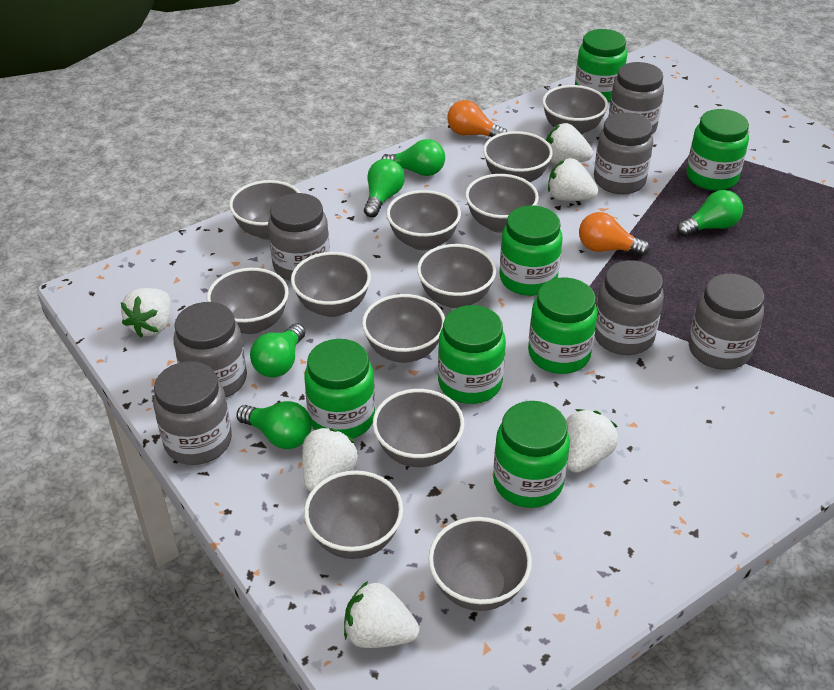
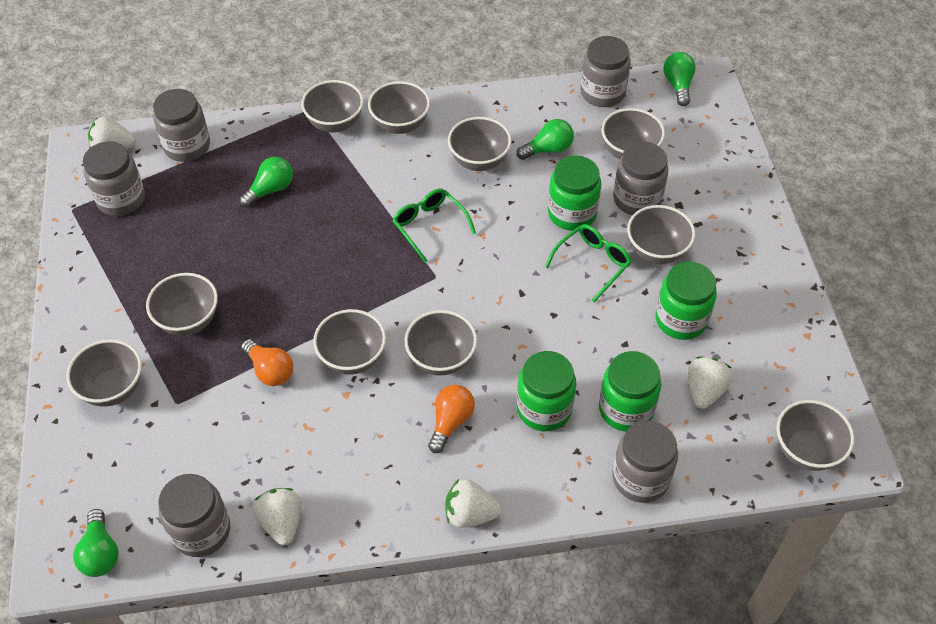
green glasses: none = 0 -> [393,188,476,263] [545,224,632,302] = 2
green jar: [304,339,375,439] [438,305,506,404] [493,401,570,508] [500,206,563,296] [528,277,598,374] [575,29,627,102] [686,109,749,191] = 7 -> [517,351,576,431] [548,156,601,231] [599,351,662,432] [655,262,717,340] = 4
green light bulb: [237,401,312,449] [250,323,305,377] [364,159,405,217] [381,139,445,176] [677,190,743,237] = 5 -> [73,509,119,577] [240,157,293,207] [516,119,574,160] [663,52,696,106] = 4
grey bowl: [207,268,289,334] [229,180,301,240] [291,252,371,317] [304,471,403,559] [362,294,445,363] [373,389,464,467] [386,190,461,251] [417,244,496,309] [428,517,532,611] [465,174,539,233] [483,131,553,182] [542,85,608,135] = 12 -> [67,340,142,407] [146,273,218,336] [301,80,364,133] [313,309,386,375] [368,81,430,134] [405,310,477,376] [448,117,511,171] [601,108,665,159] [627,205,695,264] [776,400,854,471] = 10
grey jar: [153,361,232,465] [173,302,247,397] [268,193,330,281] [594,112,653,194] [595,260,664,355] [608,62,664,134] [689,274,764,370] = 7 -> [83,141,145,216] [153,89,210,162] [158,474,230,557] [580,36,631,107] [612,420,678,503] [613,142,668,215] = 6
white strawberry: [121,288,171,338] [302,428,359,492] [344,581,420,648] [546,123,593,164] [548,158,598,201] [566,409,619,473] = 6 -> [88,117,136,149] [253,488,302,545] [445,479,501,528] [687,357,733,409] = 4

